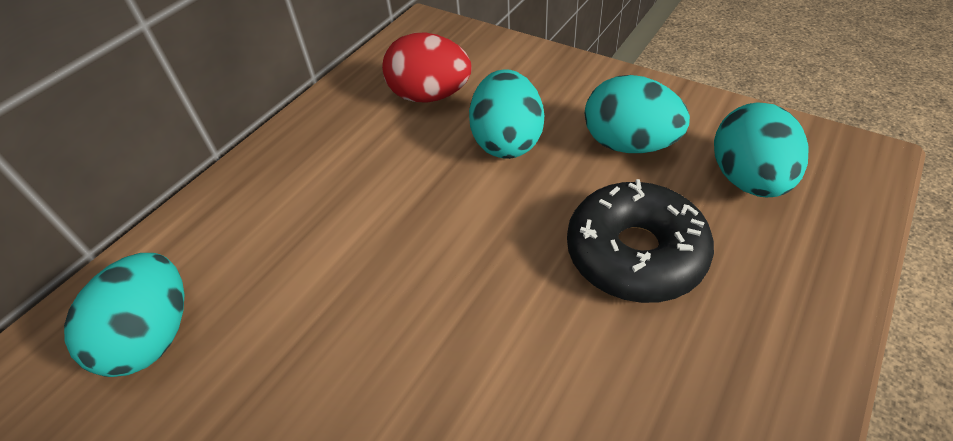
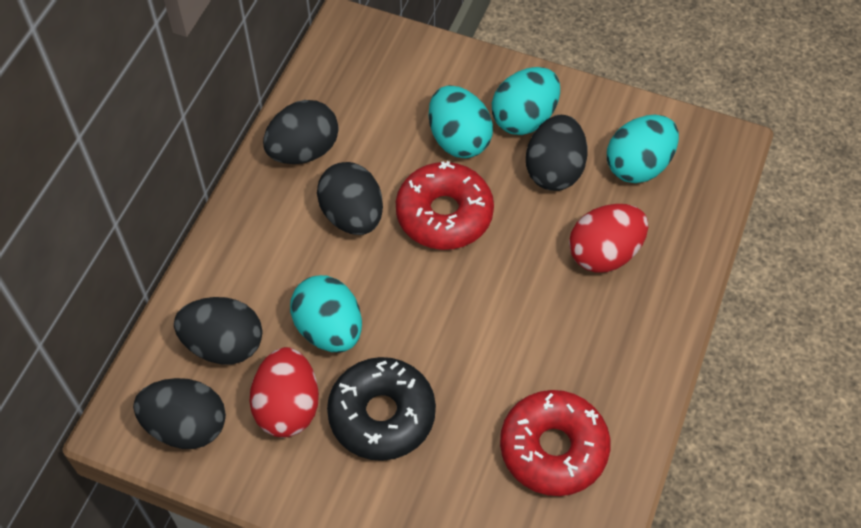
black egg: none = 0 -> [133,378,226,449] [174,297,263,364] [263,100,338,164] [317,162,383,235] [526,115,587,191] = 5
red donut: none = 0 -> [396,161,494,250] [500,390,610,496] = 2
red egg: [382,32,472,102] = 1 -> [250,347,319,438] [569,204,648,273] = 2

